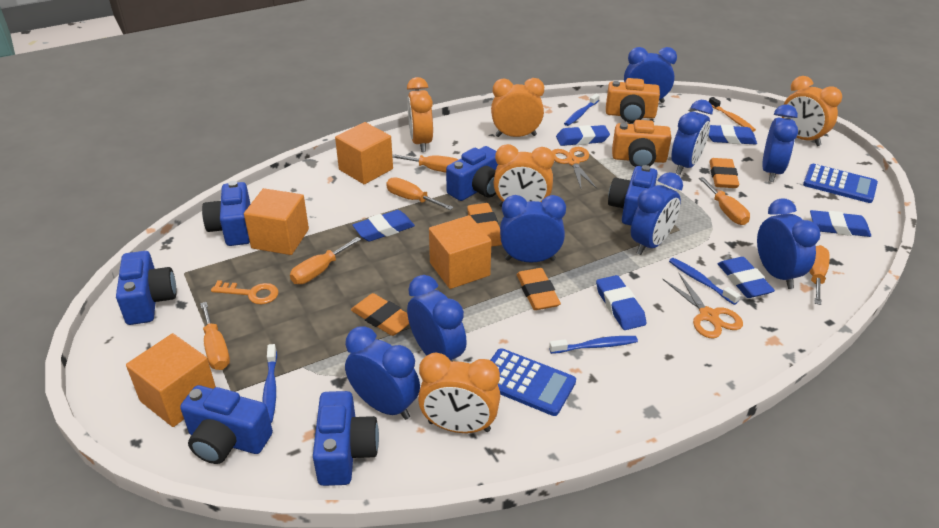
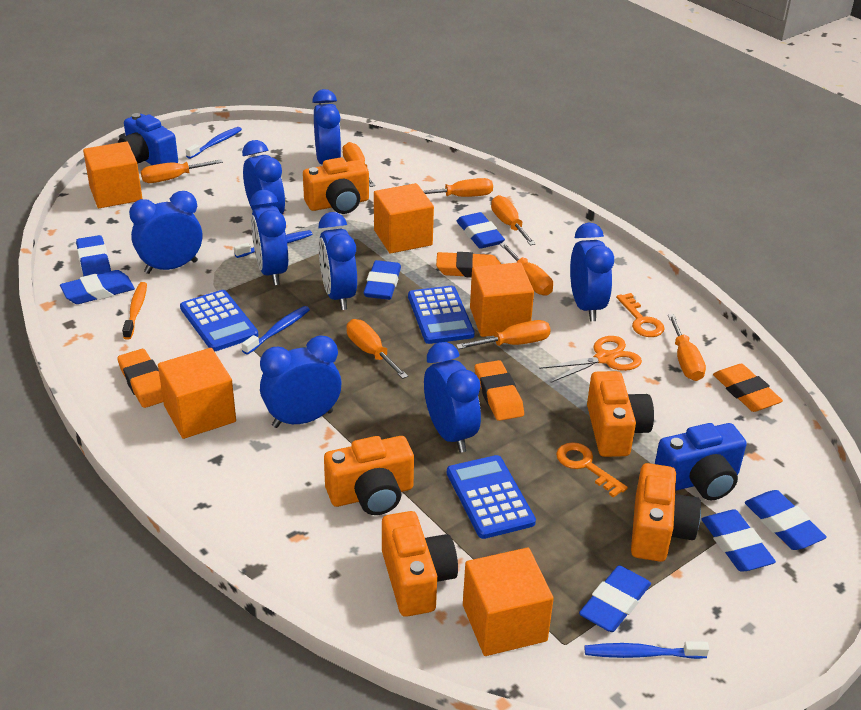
blue calculator: [490,348,576,416] [803,164,878,203] = 2 -> [180,290,258,351] [408,286,475,344] [447,455,536,539] = 3
blue camera: [116,251,177,325] [180,385,273,464] [202,181,250,246] [313,391,379,486] [446,146,498,201] [608,165,658,225] = 6 -> [118,113,178,165] [655,423,747,500] = 2
blue eraser: [352,210,415,241] [556,125,610,146] [596,275,646,330] [708,125,757,145] [718,257,775,298] [810,210,871,237] = 6 -> [60,270,135,304] [76,235,111,276] [363,260,401,300] [457,212,505,249] [579,565,651,632] [702,510,776,572] [745,490,827,550] = 7
orange camera: [606,78,660,123] [612,120,671,167] = 2 -> [303,157,369,214] [324,436,414,515] [382,511,458,617] [587,371,654,457] [631,463,701,562] = 5
orange clock: [407,77,433,152] [418,353,500,433] [491,78,544,137] [493,144,555,207] [782,76,842,146] = 5 -> none = 0
orange cube: [126,333,216,427] [244,188,309,255] [335,122,393,184] [429,215,492,289] = 4 -> [83,142,143,208] [158,348,236,439] [374,183,434,254] [463,548,554,656] [470,262,534,337] = 5
orange key: [211,280,279,304] = 1 -> [556,442,628,498] [616,293,665,337] = 2
orange scissors: [552,147,597,189] [663,273,743,338] = 2 -> [539,336,642,383] = 1
orange screwdriver: [200,302,230,370] [290,237,361,284] [386,177,454,210] [392,154,458,173] [699,177,750,225] [809,245,830,305] = 6 -> [141,159,223,183] [342,142,375,187] [346,319,408,379] [423,178,493,197] [456,320,551,349] [491,195,536,245] [500,242,553,296] [668,314,706,381] = 8

